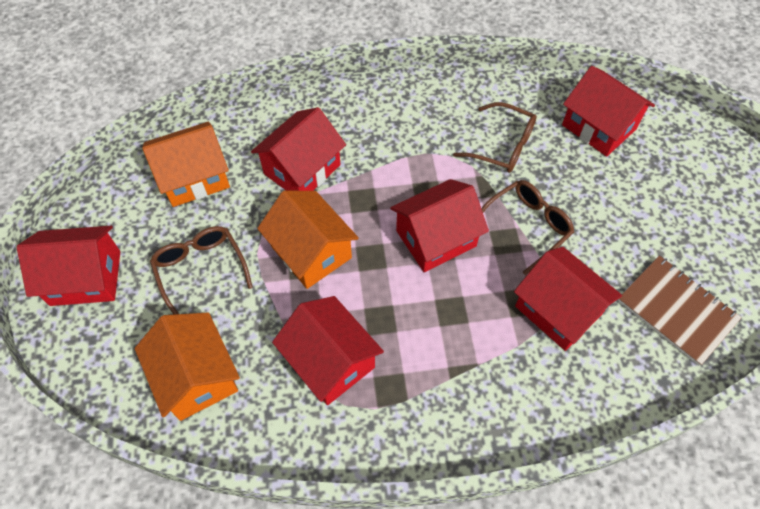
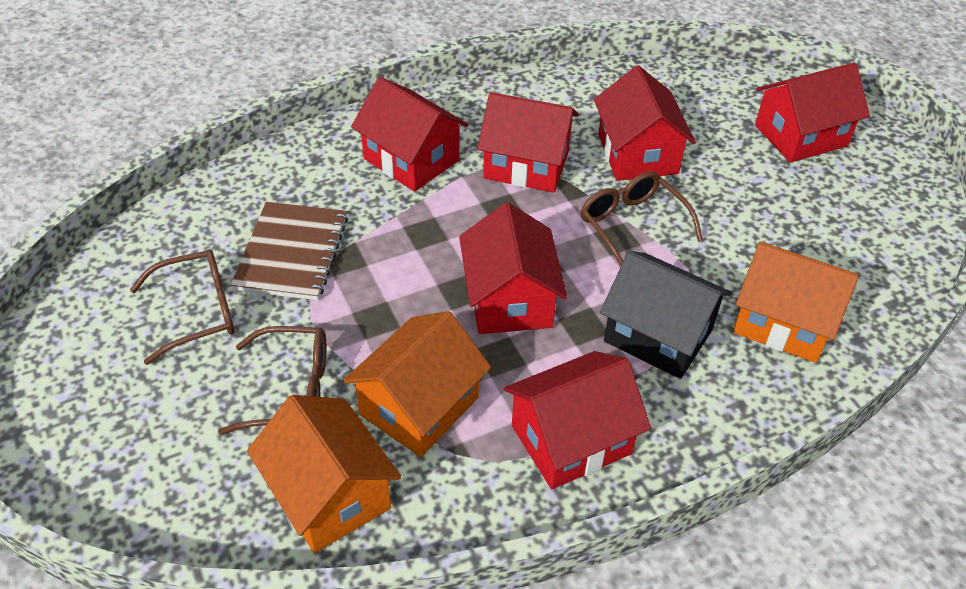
black house: none = 0 -> [600,251,732,379] = 1

